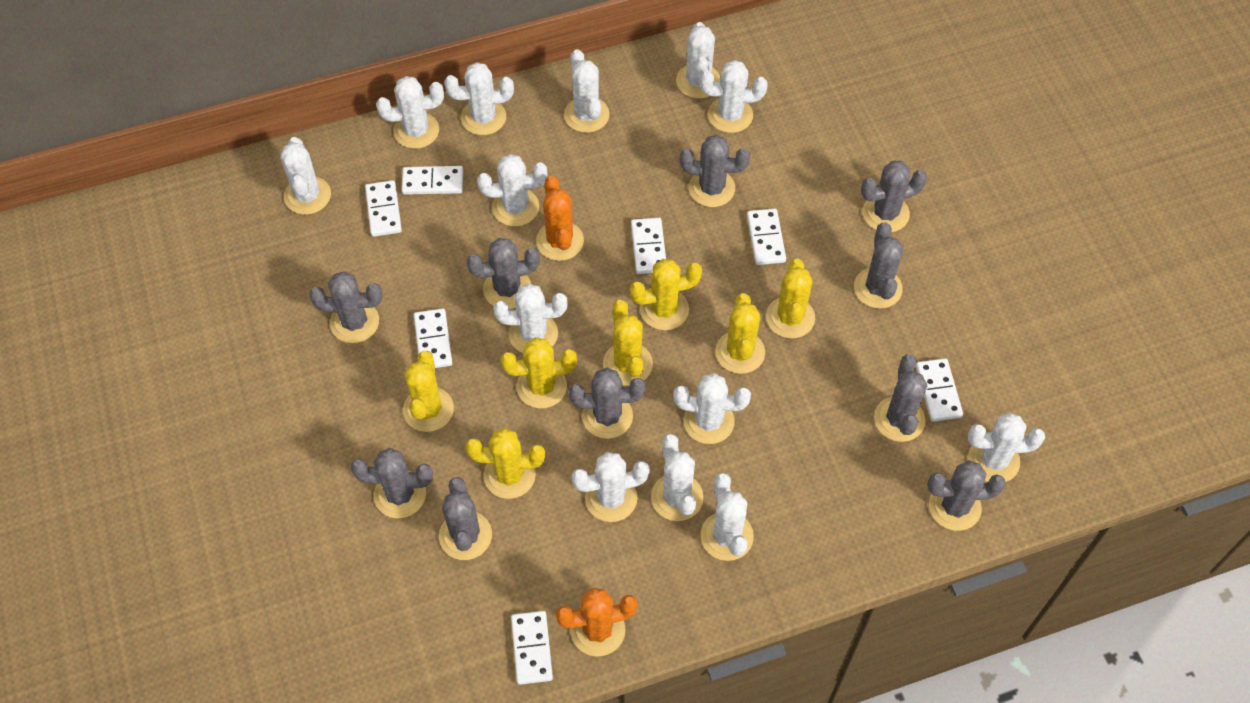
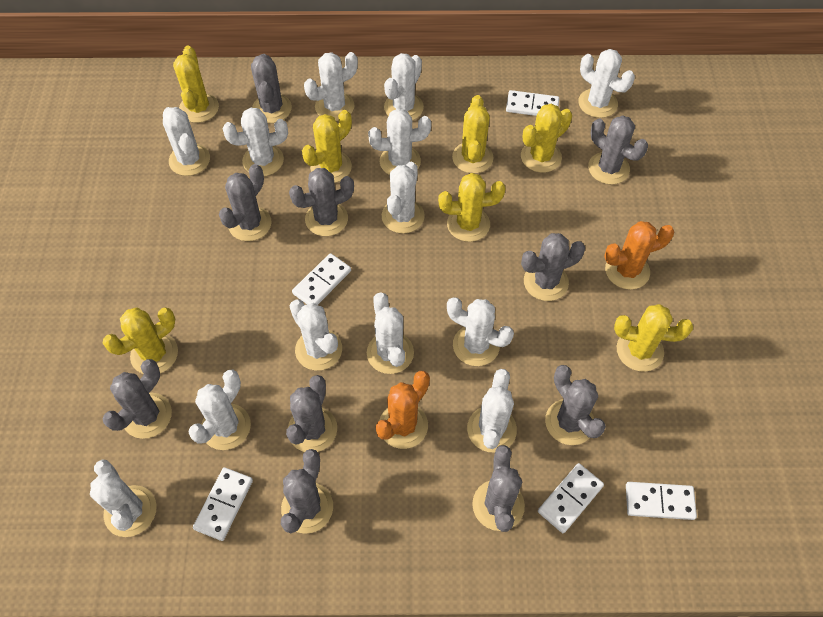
white domino: [365,180,402,237] [402,166,463,195] [414,308,452,368] [511,611,553,685] [631,218,666,274] [747,209,786,265] [916,358,963,422] = 7 -> [193,467,253,541] [292,253,351,305] [506,90,559,116] [538,463,604,533] [626,482,697,520] = 5

